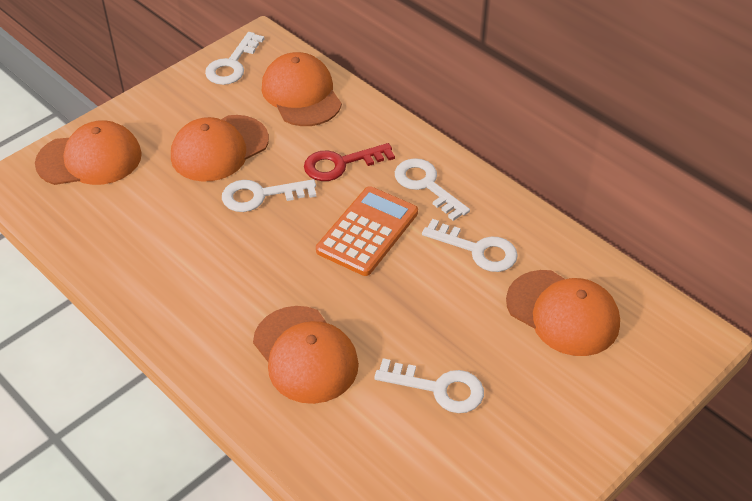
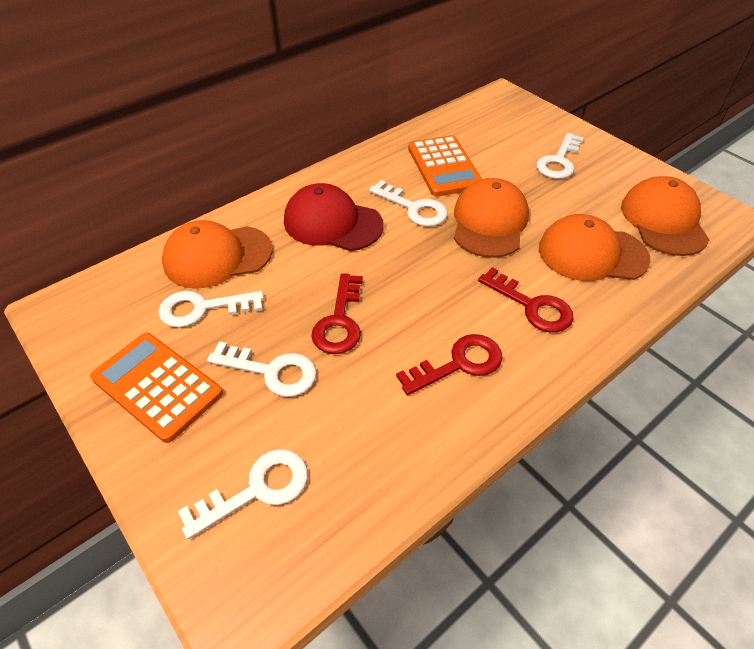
orange calculator: [316,186,418,276] = 1 -> [90,333,223,443] [408,135,482,197] = 2
orange cap: [35,120,142,185] [171,115,269,182] [253,306,359,404] [262,52,342,126] [506,270,620,356] = 5 -> [162,220,273,289] [454,178,529,258] [539,214,650,281] [621,176,709,256] = 4
red cap: none = 0 -> [284,183,384,251] = 1
red key: [304,143,395,181] = 1 -> [311,273,363,354] [396,334,502,395] [478,267,573,332] = 3

